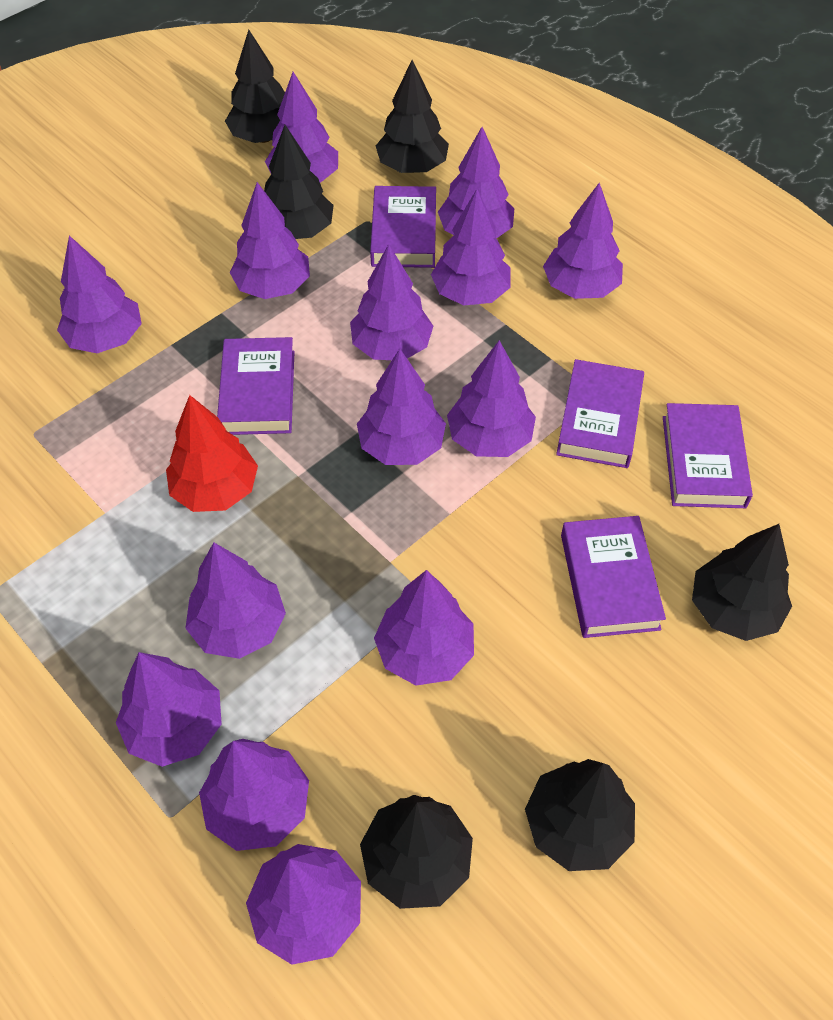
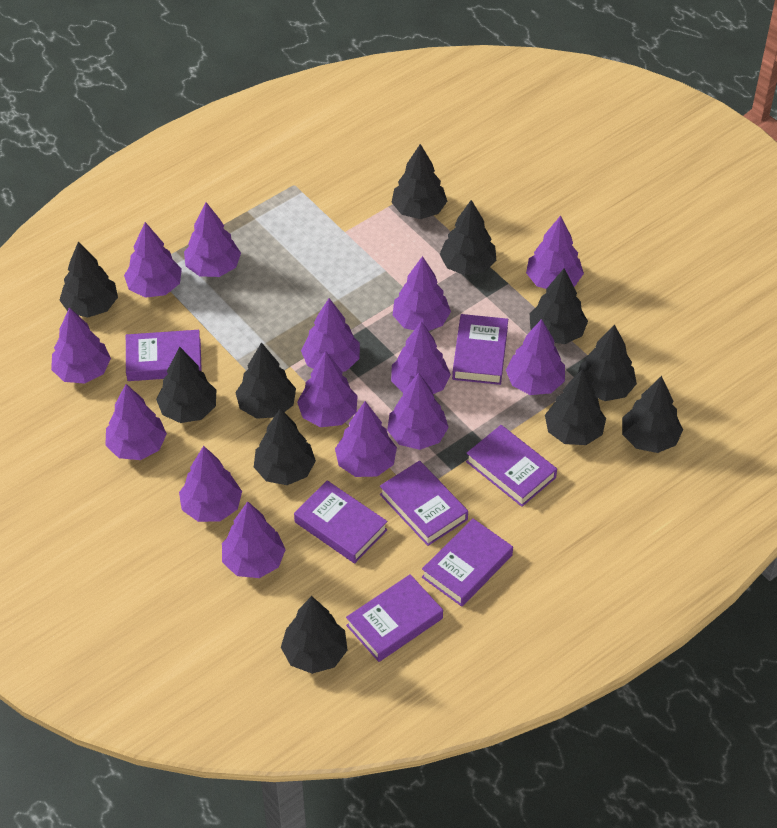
black tree: [225,30,285,143] [264,125,334,239] [360,795,473,909] [376,60,449,173] [525,759,635,871] [692,524,792,641] = 6 -> [60,241,118,318] [156,347,216,423] [235,342,296,419] [254,408,316,485] [281,596,348,674] [391,144,447,219] [440,200,496,275] [530,269,588,344] [545,369,606,445] [578,324,637,401] [622,376,683,453] = 11
purple book: [217,337,295,435] [370,186,436,268] [556,359,644,468] [561,516,666,638] [663,403,753,508] = 5 -> [126,330,202,381] [294,480,387,563] [346,574,443,662] [380,461,468,546] [422,518,513,607] [452,314,508,385] [466,425,557,507] = 7
red tree: [166,395,258,512] = 1 -> none = 0

